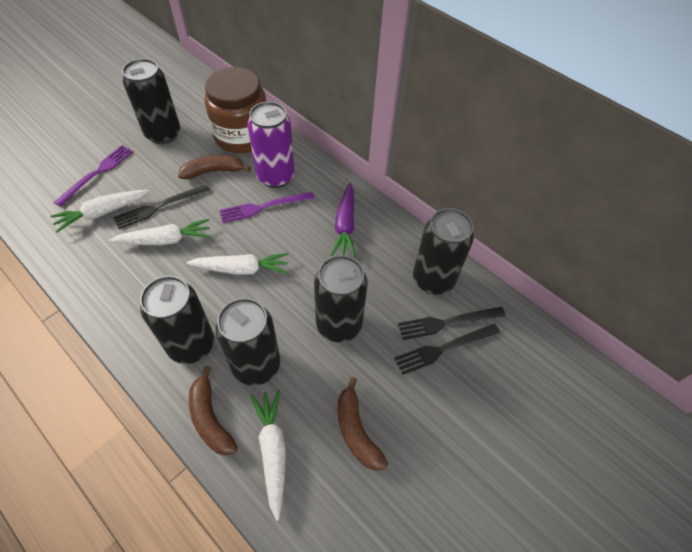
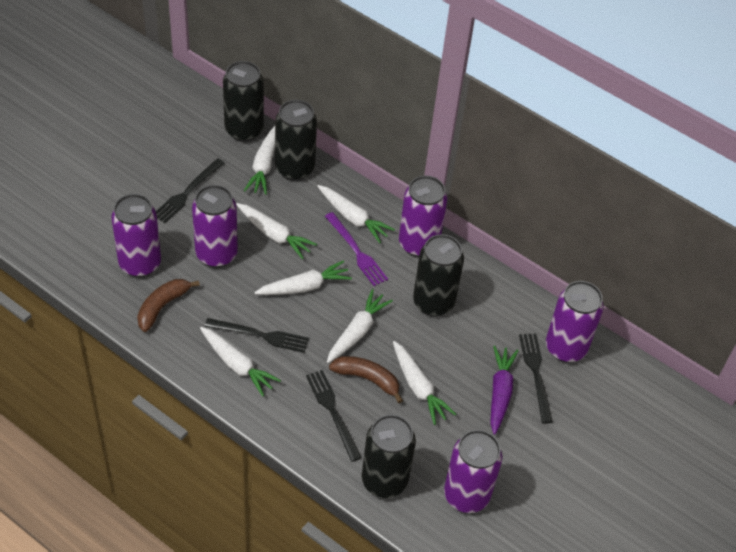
black can: [122,58,180,144] [140,276,214,364] [215,298,280,386] [314,255,368,342] [413,208,474,295] = 5 -> [223,61,264,142] [275,100,317,181] [362,415,416,498] [413,234,464,316] = 4
black fork: [114,184,210,229] [394,323,500,375] [398,307,506,340] = 3 -> [156,158,224,223] [205,318,309,353] [306,370,362,462] [519,333,553,424] = 4
brown banana: [178,155,251,179] [189,366,238,456] [338,377,388,471] = 3 -> [137,279,200,332] [329,356,403,403] = 2
brown jar: [205,67,266,153] = 1 -> none = 0
purple can: [248,101,295,188] = 1 -> [111,194,161,277] [192,185,238,268] [399,175,447,257] [444,430,502,513] [546,281,604,363] = 5
purple fork: [54,145,133,207] [220,192,315,223] = 2 -> [325,212,388,286] = 1
white carrot: [50,190,149,233] [109,219,211,245] [187,253,289,275] [250,390,286,521] = 4 -> [200,327,281,397] [236,203,317,259] [244,126,275,195] [254,260,352,295] [318,185,395,243] [327,289,393,363] [393,341,456,425] = 7

